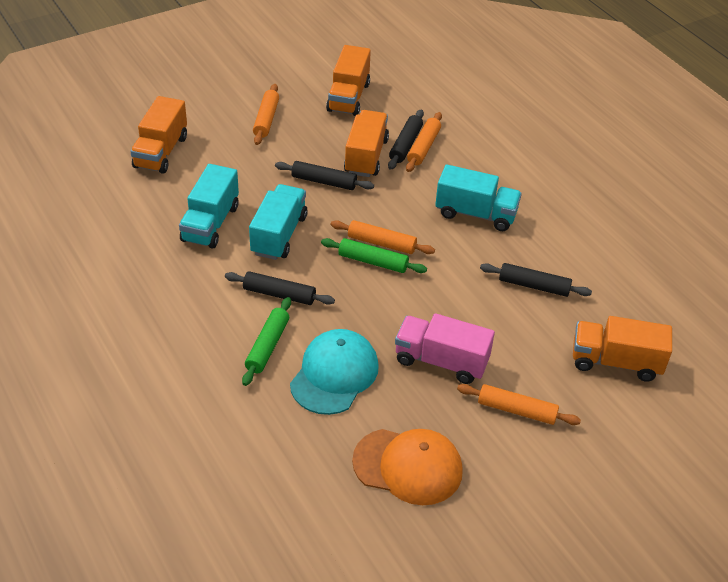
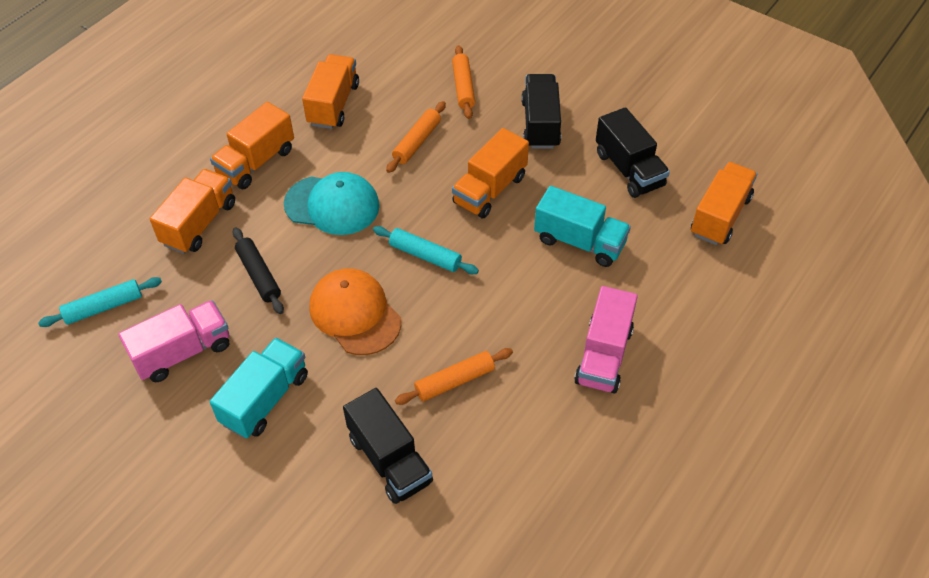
black rolling pin: [225,271,335,305] [275,161,374,190] [388,109,424,170] [480,263,592,297] = 4 -> [233,227,284,314] = 1
black truck: none = 0 -> [343,388,433,504] [521,74,561,149] [596,107,670,198] = 3
green rolling pin: [242,297,291,386] [321,238,427,273] = 2 -> none = 0
orange rolling pin: [253,84,279,145] [331,220,435,254] [406,112,442,172] [457,384,581,425] = 4 -> [386,101,446,173] [395,348,513,405] [452,45,475,119] = 3
orange truck: [130,96,187,174] [326,45,371,116] [344,110,389,177] [573,316,672,382] = 4 -> [150,169,235,254] [210,102,294,189] [302,54,359,129] [452,128,529,218] [691,162,757,245] = 5
pink truck: [395,313,495,384] = 1 -> [118,300,229,382] [574,286,638,393] = 2
turquoise rolling pin: none = 0 -> [38,277,162,327] [373,226,479,274] = 2
turquoise truck: [179,164,239,249] [249,184,307,260] [435,164,522,231] = 3 -> [210,338,308,438] [534,186,631,267] = 2

